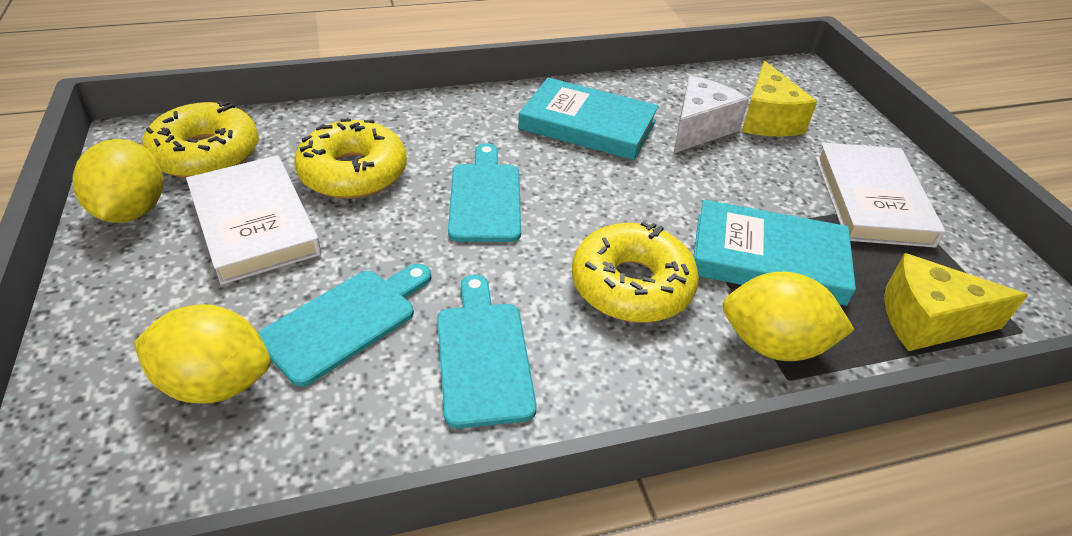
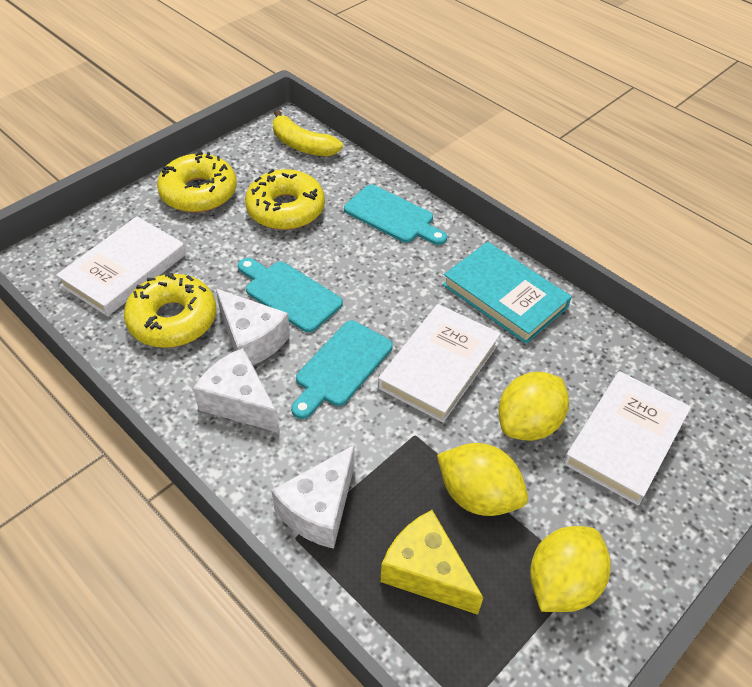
turquoise book: [518,78,659,160] [694,200,856,306] = 2 -> [443,242,572,344] = 1
white book: [186,155,321,285] [816,142,946,248] = 2 -> [56,216,186,316] [378,304,501,423] [563,371,691,506] = 3
white cheese: [673,76,749,153] = 1 -> [193,348,280,433] [216,289,290,365] [271,445,355,549] = 3
yellow banana: none = 0 -> [273,110,343,157] = 1
yellow cheese: [742,61,817,137] [884,253,1028,351] = 2 -> [380,510,483,615] = 1

